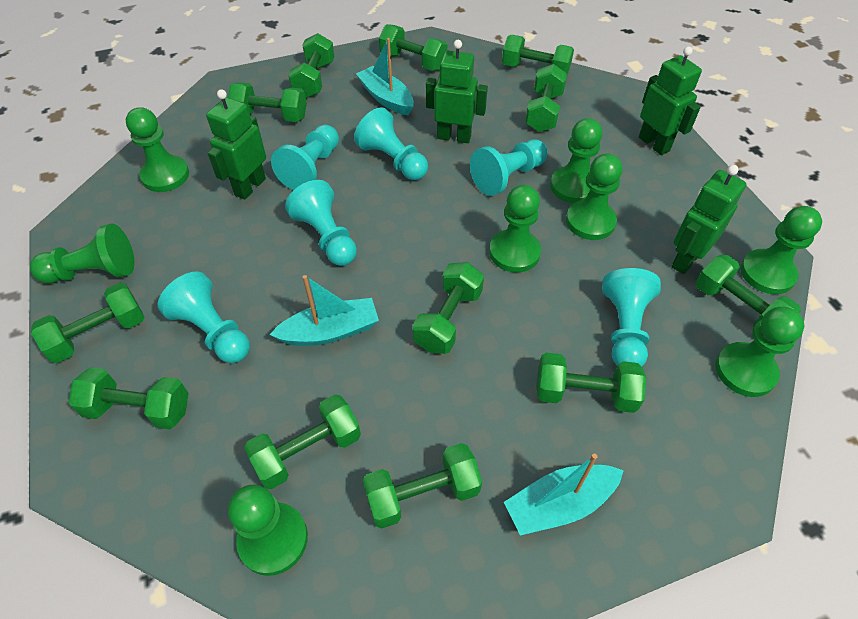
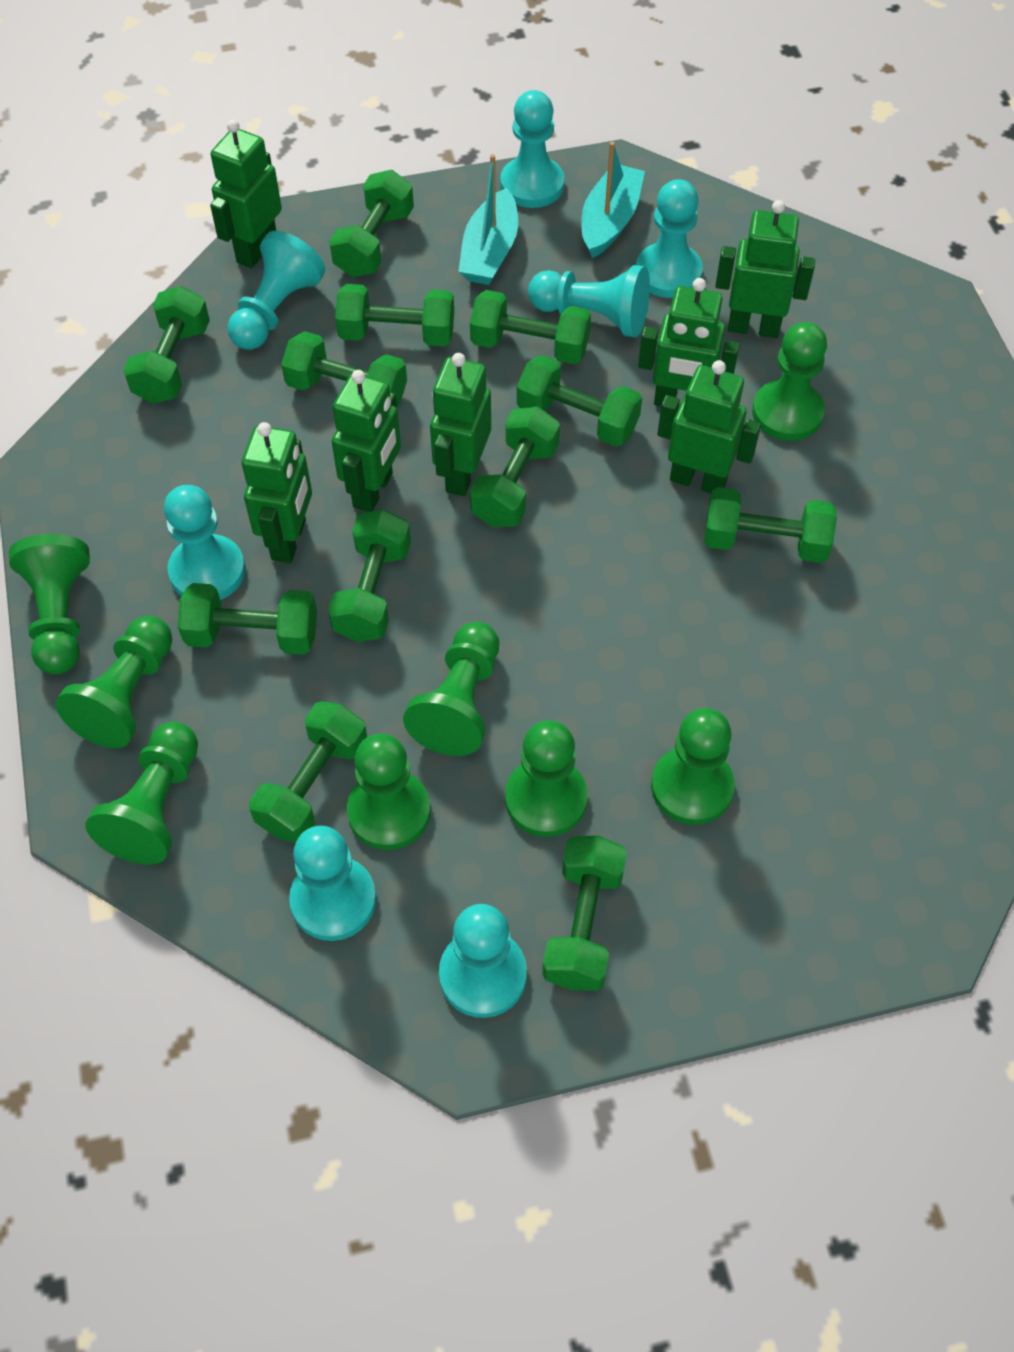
green robot: [206,89,266,200] [426,40,488,143] [639,46,702,155] [671,165,746,274] = 4 -> [210,119,282,268] [242,422,312,563] [332,370,401,512] [430,353,491,496] [638,278,740,406] [657,360,761,493] [715,200,815,338] = 7
turquoise boat: [270,275,379,346] [356,38,414,116] [504,454,624,536] = 3 -> [458,154,518,285] [581,142,645,258] = 2
turquoise pawn: [158,271,250,363] [271,125,339,190] [285,180,357,266] [354,107,428,180] [470,140,548,196] [602,268,661,366] = 6 -> [164,485,245,600] [227,231,325,350] [289,826,376,941] [439,904,527,1018] [500,90,564,208] [528,265,650,337] [636,179,703,298] = 7

